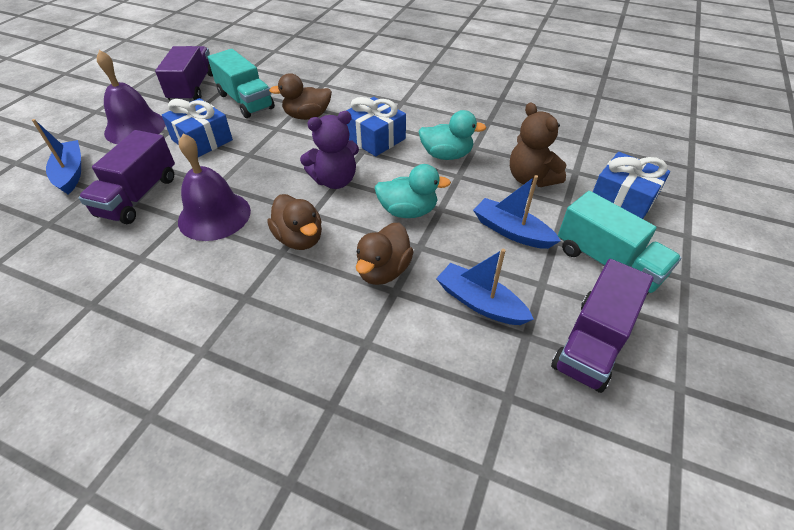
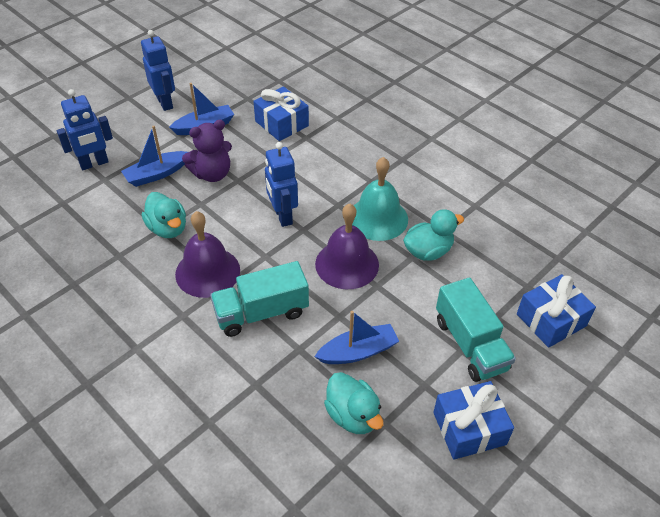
blue robot: none = 0 -> [57,89,113,170] [141,30,175,111] [265,142,298,227] = 3
brown duck: [267,194,322,250] [269,73,332,120] [356,223,414,285] = 3 -> none = 0
brown teddy bear: [510,102,566,187] = 1 -> none = 0
purple truck: [79,130,175,224] [155,46,213,102] [551,259,653,393] = 3 -> none = 0
turquoise bell: none = 0 -> [352,157,408,241] = 1
turquoise duck: [374,164,451,218] [418,110,487,160] = 2 -> [142,192,186,238] [324,372,383,434] [403,209,464,261] = 3

